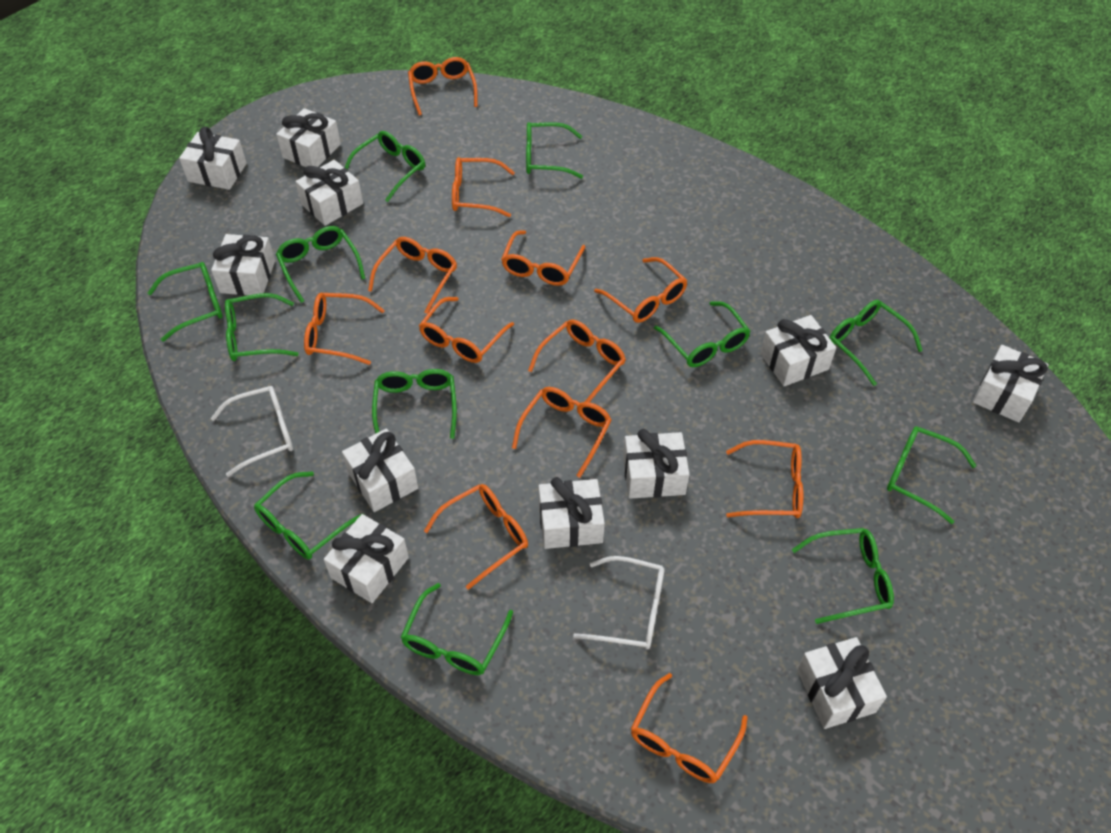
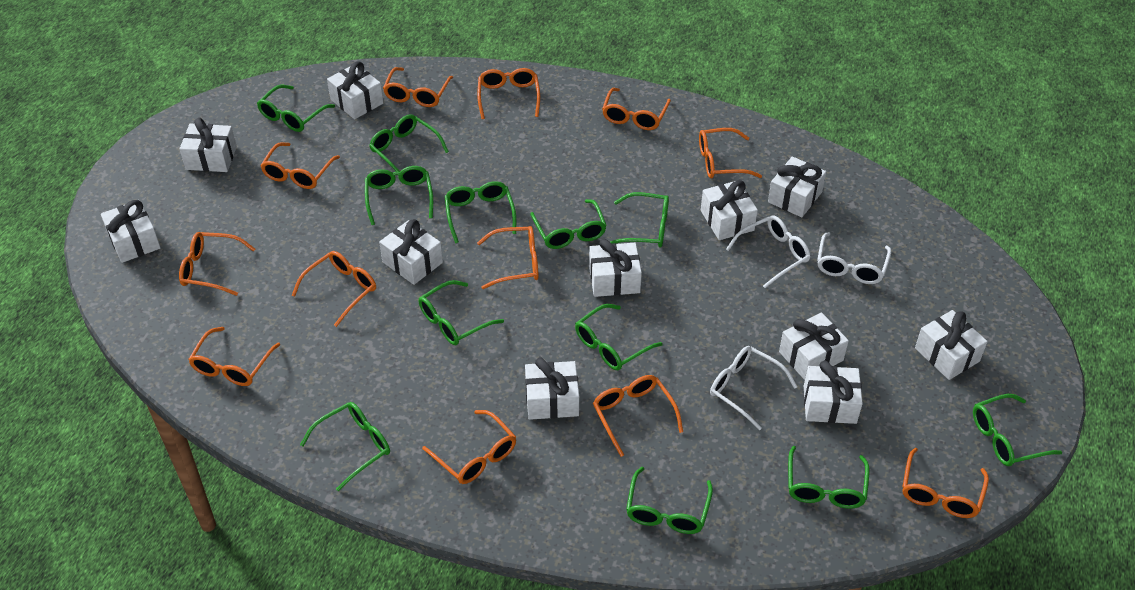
white glasses: [211,386,293,477] [573,556,665,649] = 2 -> [710,346,797,430] [726,216,810,288] [817,232,891,284] = 3

